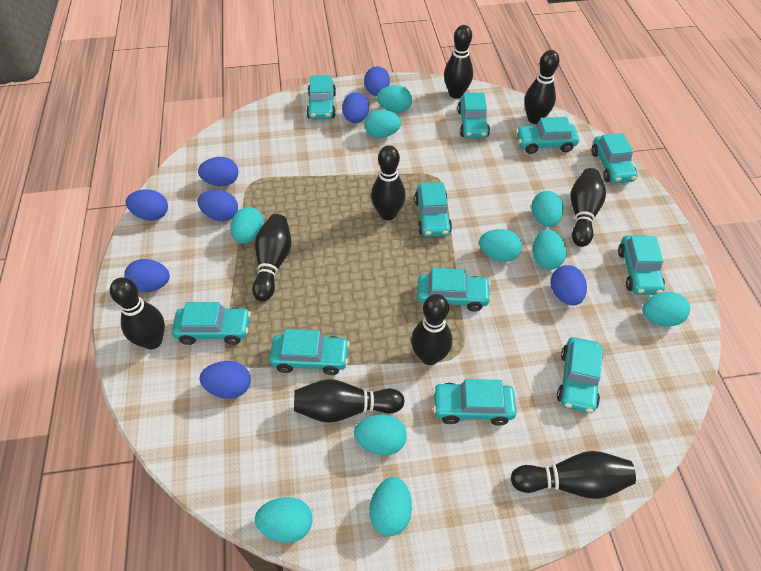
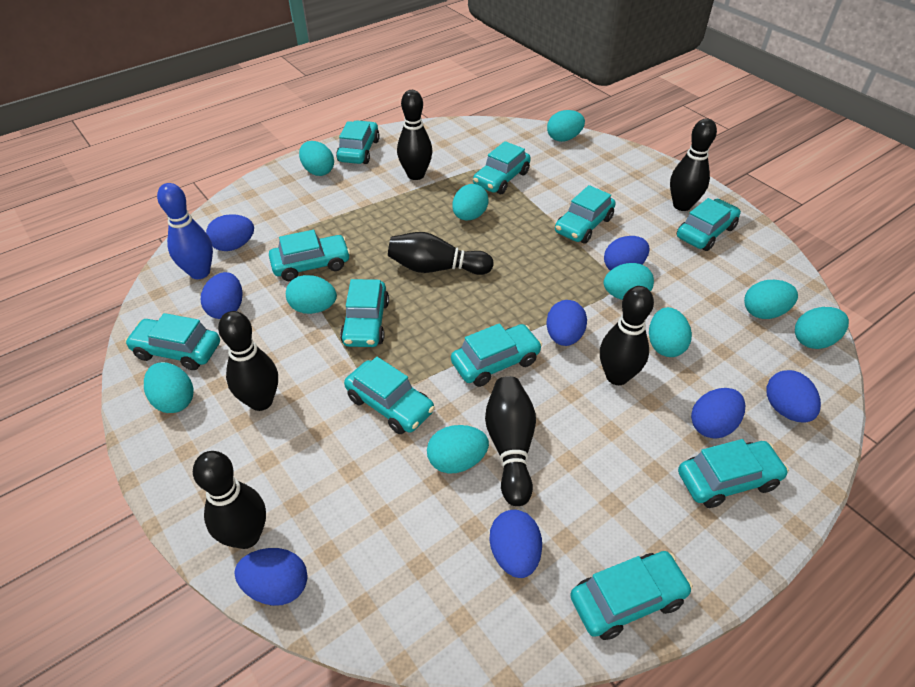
black bowling pin: [110,278,165,349] [252,214,291,302] [294,379,404,423] [371,145,406,220] [411,294,452,365] [444,25,473,99] [511,451,636,499] [524,50,560,124] [571,168,606,247] = 9 -> [193,451,266,549] [218,311,278,411] [388,232,494,275] [397,90,433,180] [485,376,536,506] [600,286,654,385] [670,118,717,211] = 7
blue bowling pin: none = 0 -> [157,183,213,279] = 1

